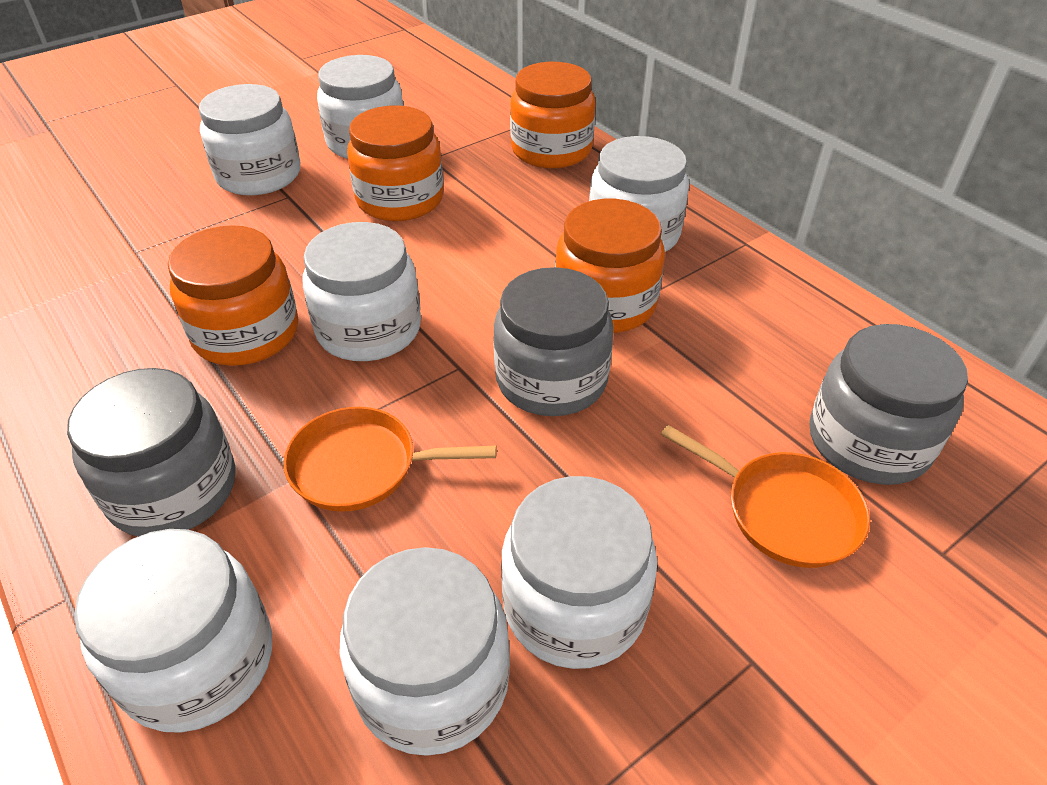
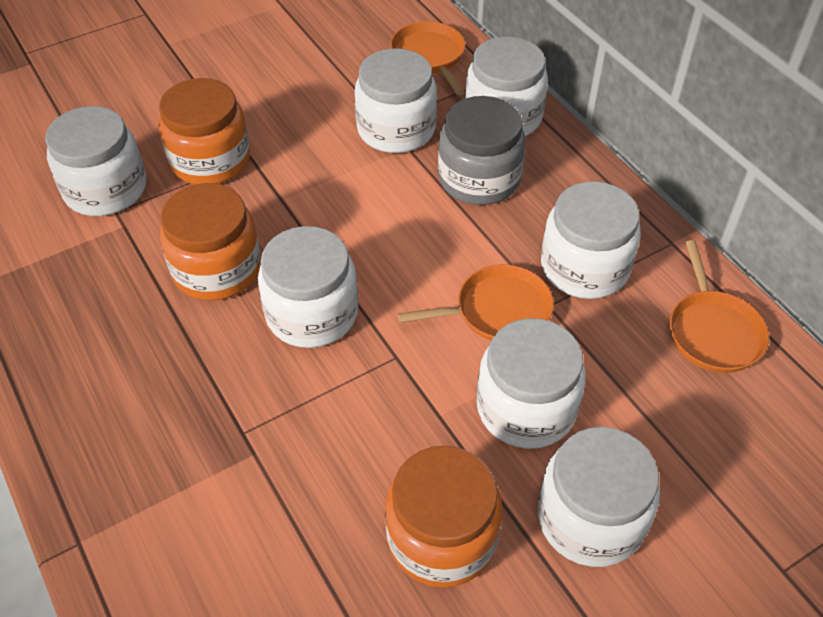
grey jar: [67,368,236,537] [493,267,614,416] [809,324,968,485] = 3 -> [438,96,526,205] = 1
orange jar: [168,225,298,366] [347,105,444,221] [510,62,595,168] [555,199,665,333] = 4 -> [158,78,250,184] [160,183,261,300] [385,446,503,588] = 3
orange pan: [283,407,497,512] [661,425,870,568] = 2 -> [390,21,465,95] [398,265,554,340] [670,240,769,373] = 3

